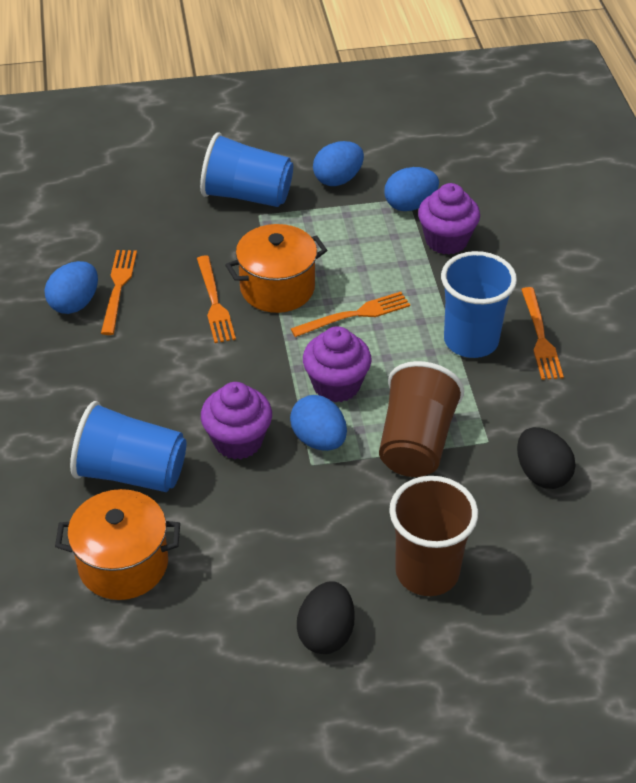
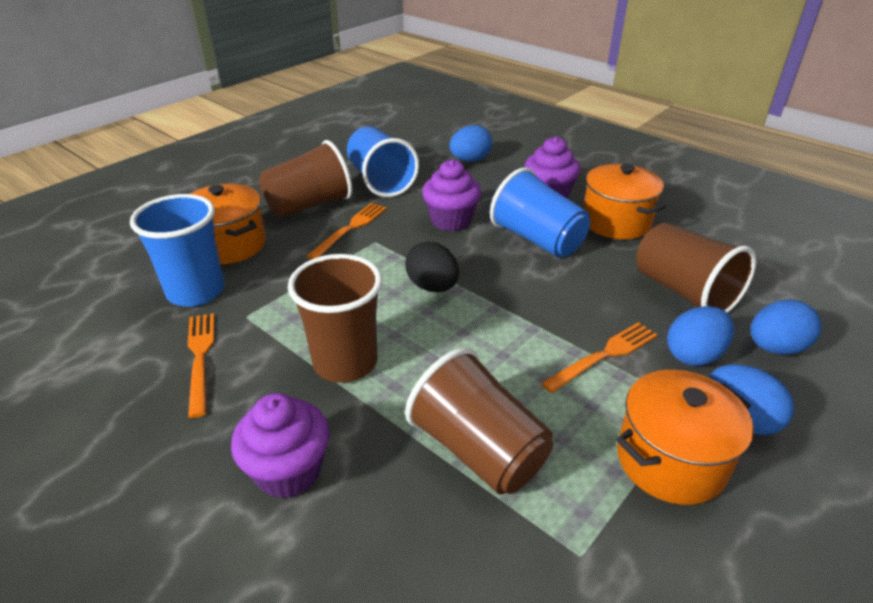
black egg: [297,581,355,654] [517,427,575,489] = 2 -> [405,241,459,292] = 1
brown cup: [379,361,464,477] [389,476,478,596] = 2 -> [259,140,353,218] [288,254,382,383] [405,348,553,495] [636,222,756,313] = 4
orange fork: [101,250,137,335] [197,256,236,343] [291,292,410,337] [521,287,564,380] = 4 -> [188,313,214,418] [307,203,387,259] [541,322,658,393] = 3
orange pot: [55,489,180,600] [225,224,327,313] = 2 -> [190,184,266,264] [583,164,666,239] [616,370,754,505] = 3

